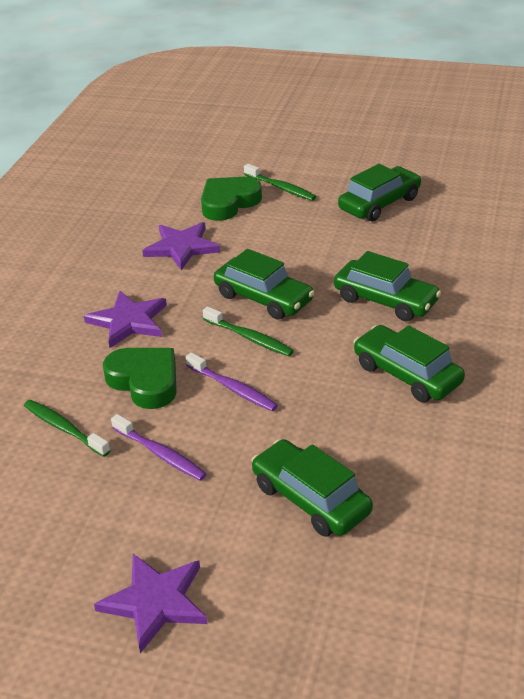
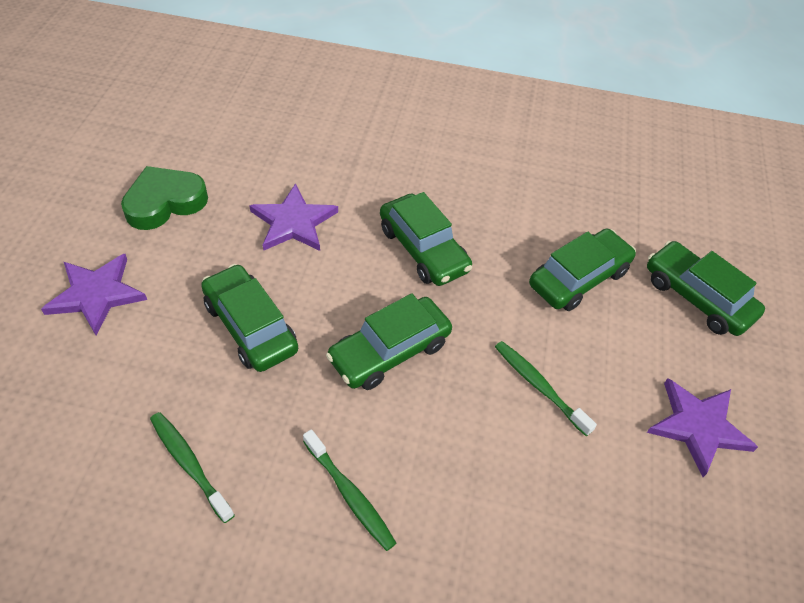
green heart: [103,348,177,409] [201,177,262,221] = 2 -> [121,166,208,230] = 1
purple toothbrush: [111,414,207,481] [186,352,278,411] = 2 -> none = 0

